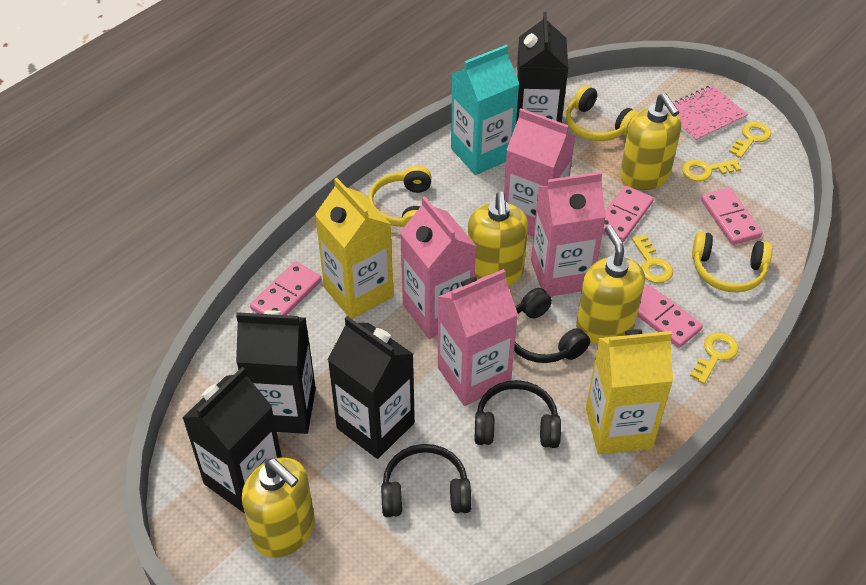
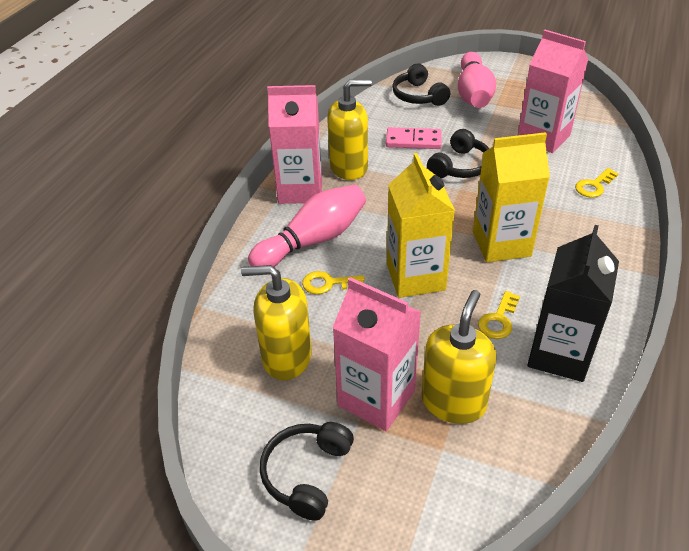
black carton: [182,367,282,514] [236,310,316,434] [327,316,415,459] [516,12,568,123] = 4 -> [527,225,619,382] = 1
pink bowling pin: none = 0 -> [248,184,366,267] [458,52,496,108] = 2
pink carton: [400,196,477,339] [438,269,518,406] [504,108,575,236] [531,172,606,297] = 4 -> [267,85,322,204] [332,277,421,431] [518,30,589,153] = 3
pink domino: [250,262,322,315] [603,185,654,242] [637,285,703,348] [701,188,762,245] = 4 -> [386,127,442,149] = 1
pink notebook: [673,85,748,142] = 1 -> none = 0
turquoise carton: [451,45,519,175] = 1 -> none = 0
yellow headphones: [368,165,431,228] [566,85,638,141] [692,231,772,292] = 3 -> none = 0
yellow key: [632,235,673,283] [682,159,741,181] [690,333,738,384] [729,122,771,158] = 4 -> [302,271,365,294] [478,291,520,339] [575,168,619,198] = 3
yellow soap dispenser: [242,458,315,558] [468,192,528,286] [576,225,645,344] [620,93,681,190] = 4 -> [241,265,312,380] [327,79,372,180] [422,290,497,424] = 3

